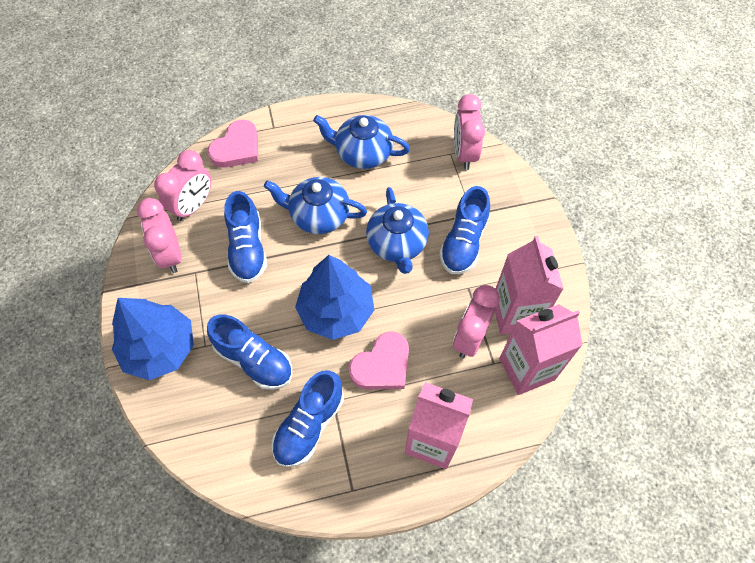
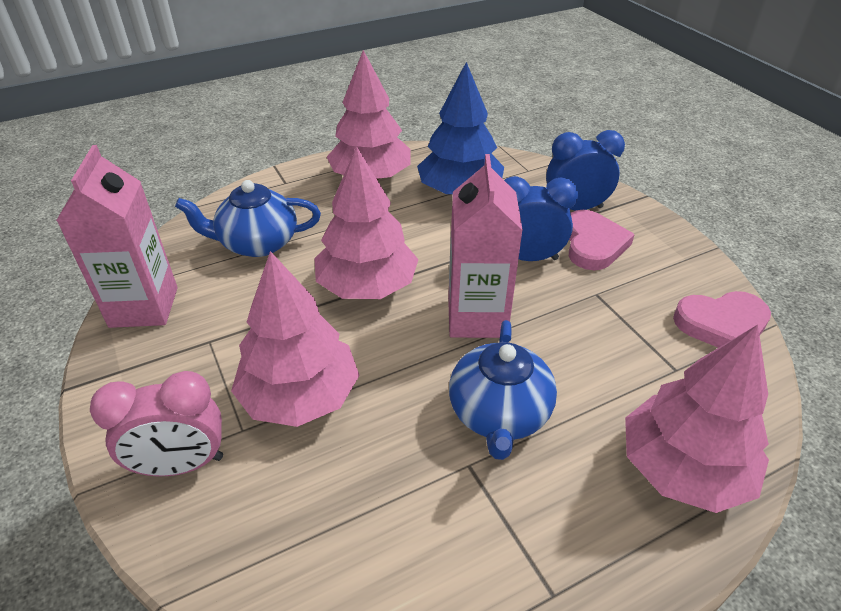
blue clock: none = 0 -> [504,176,578,261] [546,130,625,210] = 2
blue shoe: [207,314,292,390] [224,191,267,283] [272,370,344,467] [439,186,490,274] = 4 -> none = 0
blue teapot: [264,177,367,234] [313,115,410,169] [366,187,429,274] = 3 -> [175,180,321,257] [449,320,557,460] = 2
blue tree: [112,298,194,380] [295,255,374,340] = 2 -> [417,62,504,194] = 1
pink carton: [405,382,473,469] [495,236,564,335] [499,304,583,395] = 3 -> [56,145,178,328] [448,154,523,338] = 2
pink clock: [137,198,181,273] [154,150,211,221] [453,285,500,358] [454,94,485,170] = 4 -> [90,371,223,476] = 1
pink tree: none = 0 -> [231,251,360,427] [314,146,419,299] [327,50,411,180] [625,325,769,513] = 4

